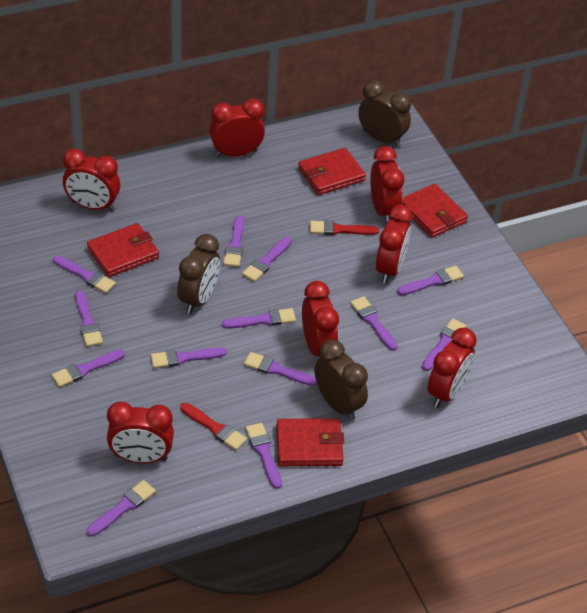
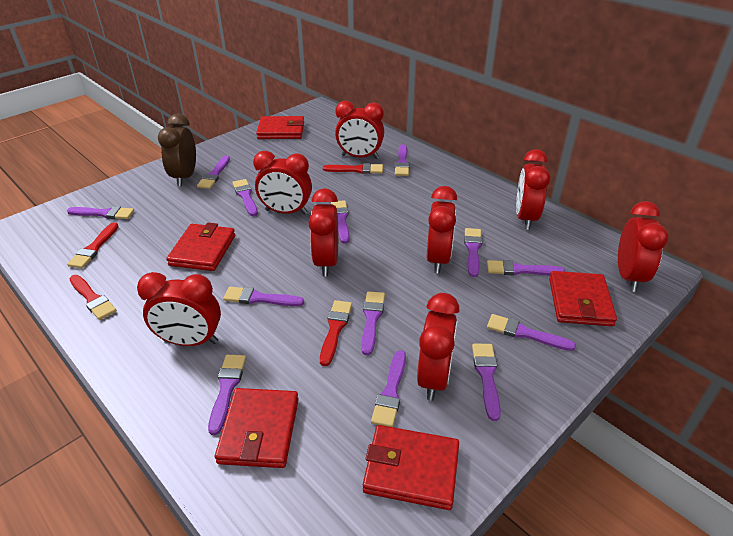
brown clock: [177,234,220,314] [314,339,368,421] [358,80,411,147] = 3 -> [158,114,196,186] = 1
red brush: [180,403,247,450] [310,220,379,235] = 2 -> [67,222,119,268] [69,275,117,320] [320,300,352,366] [323,163,383,174] = 4
red clock: [63,148,120,212] [107,402,174,463] [210,98,265,157] [302,281,339,356] [370,146,404,224] [376,205,413,284] [427,328,477,408] = 7 -> [137,272,221,346] [253,151,312,215] [309,188,338,276] [335,101,384,159] [417,293,460,401] [427,186,457,273] [516,149,550,230] [618,201,669,292] = 8
red wallet: [87,223,159,277] [276,418,344,466] [298,148,366,195] [402,184,468,238] = 4 -> [166,223,235,271] [215,388,299,468] [256,116,304,139] [363,425,459,510] [549,271,617,326] = 5

